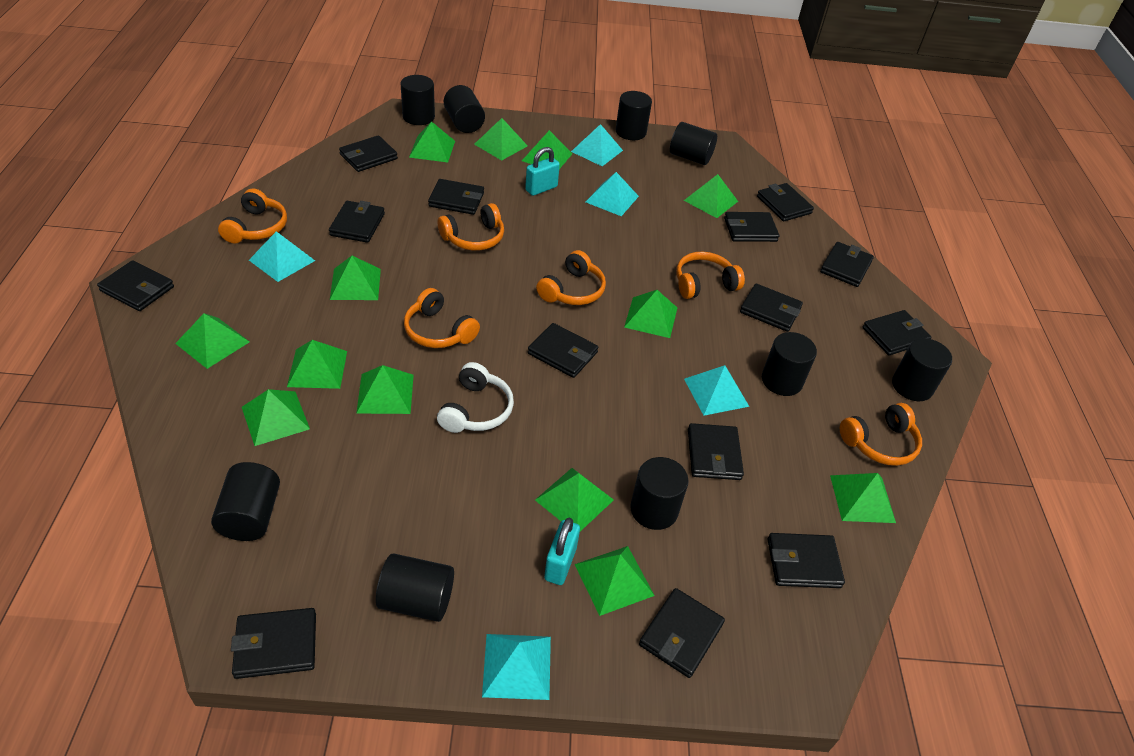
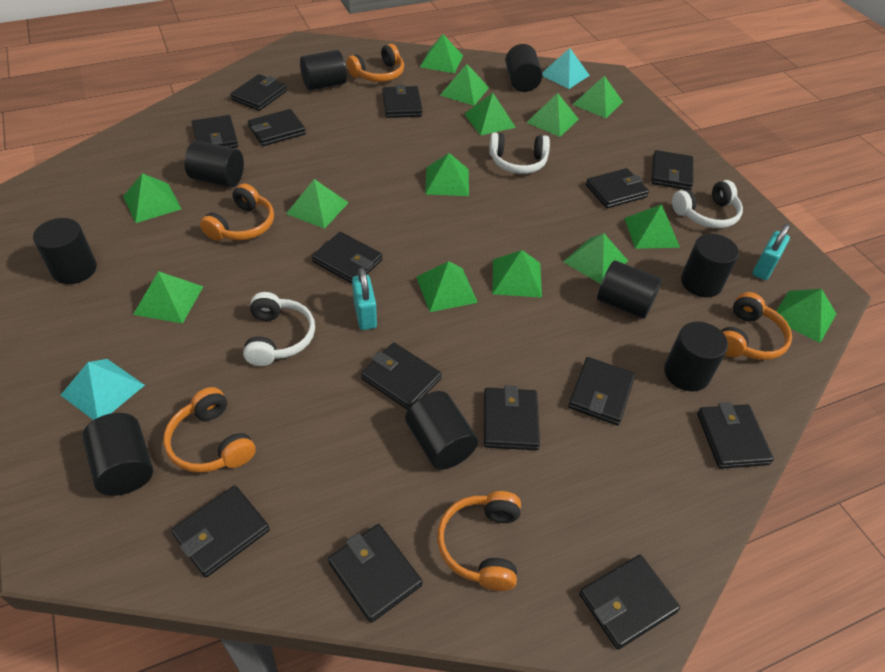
green pyramid: [175,313,250,369] [242,389,310,446] [287,340,347,389] [330,255,381,300] [356,365,414,414] [409,121,455,162] [474,118,528,161] [522,130,572,169] [535,468,614,531] [575,546,655,616] [624,290,677,338] [684,174,738,218] [830,473,896,523] = 13 -> [123,173,181,223] [133,271,203,324] [286,179,349,229] [416,261,478,312] [420,34,463,73] [425,153,469,196] [440,64,489,106] [464,93,516,135] [493,250,542,298] [526,93,579,137] [563,233,628,284] [573,76,623,118] [624,204,680,249] [776,289,836,343] = 14
orange headphones: [218,188,287,243] [404,288,480,348] [438,203,504,250] [536,250,606,305] [676,252,745,299] [840,403,922,466] = 6 -> [163,387,256,473] [200,184,274,241] [347,44,404,82] [437,491,521,591] [721,292,792,360] = 5
turquoise pyramid: [249,231,315,282] [482,634,551,700] [571,124,623,166] [586,172,639,216] [684,365,749,416] = 5 -> [61,359,145,420] [542,48,590,89] = 2
white headphones: [437,362,514,433] = 1 -> [243,292,315,366] [489,133,550,174] [672,180,743,228] = 3

